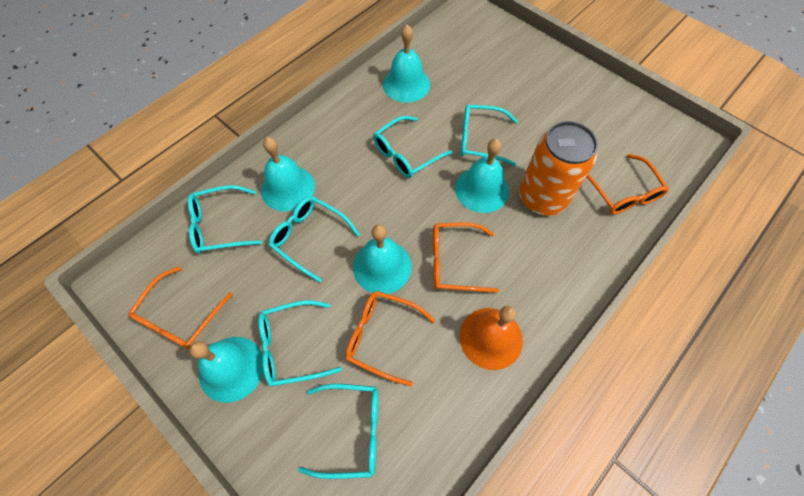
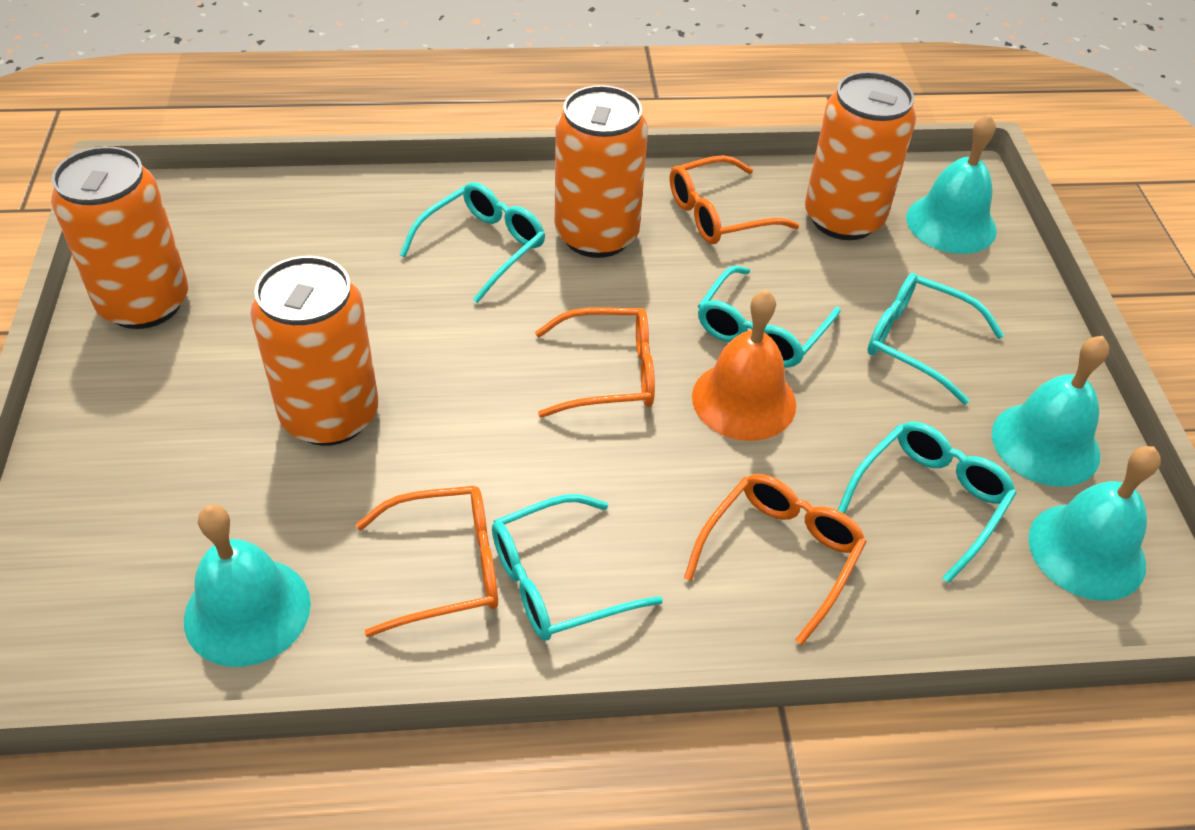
orange can: [519,121,598,216] = 1 -> [51,146,188,329] [251,256,379,446] [555,85,648,258] [805,71,916,240] = 4
turquoise bell: [189,337,264,403] [261,137,315,212] [353,225,412,294] [383,24,430,103] [455,139,509,213] = 5 -> [184,505,311,667] [906,114,997,254] [992,336,1109,487] [1028,446,1161,601] = 4
turquoise glasses: [188,185,262,254] [258,300,342,386] [268,196,360,283] [298,384,379,479] [373,116,453,178] [460,105,518,166] = 6 -> [400,182,545,303] [492,494,663,641] [698,266,840,367] [838,422,1017,583] [867,273,1004,405] = 5

